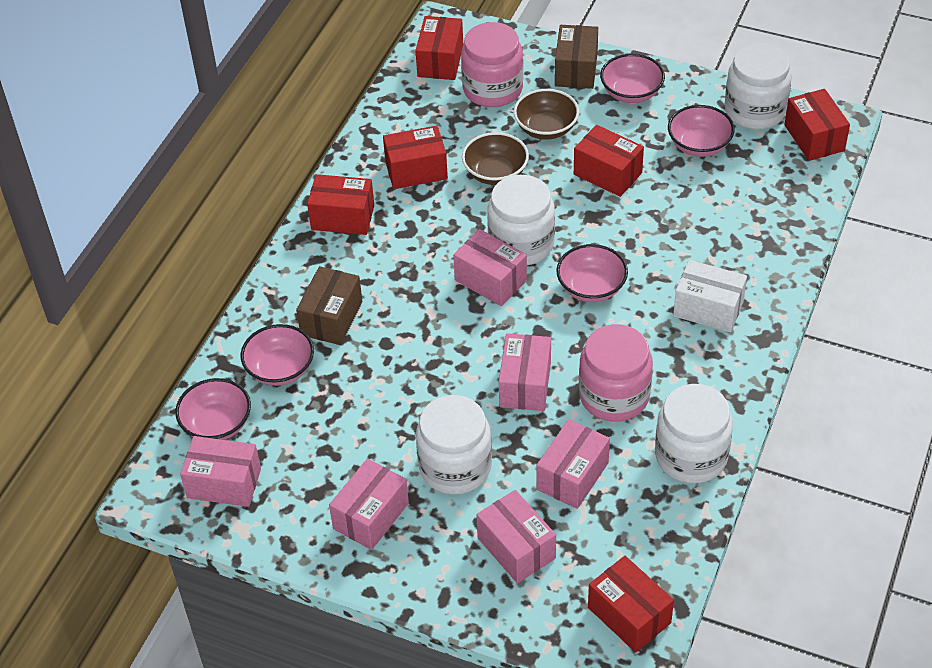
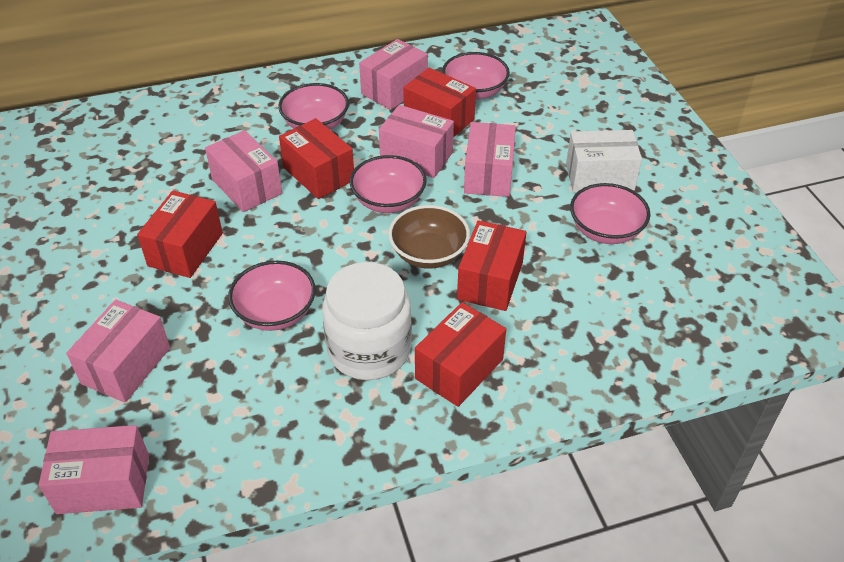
brown bowl: [462,132,529,185] [514,89,579,140] = 2 -> [388,205,470,269] = 1
brown box: [296,266,362,345] [555,25,598,89] = 2 -> none = 0
pink jar: [461,22,523,107] [579,324,653,422] = 2 -> none = 0
red box: [307,174,374,235] [383,126,448,189] [415,16,463,80] [574,125,644,197] [588,556,674,652] [784,89,850,161] = 6 -> [137,191,223,278] [279,118,354,199] [403,68,476,137] [415,302,506,407] [457,220,526,311] = 5
white jar: [416,395,492,495] [487,175,555,265] [655,384,733,484] [725,43,792,130] = 4 -> [322,262,412,380] = 1

